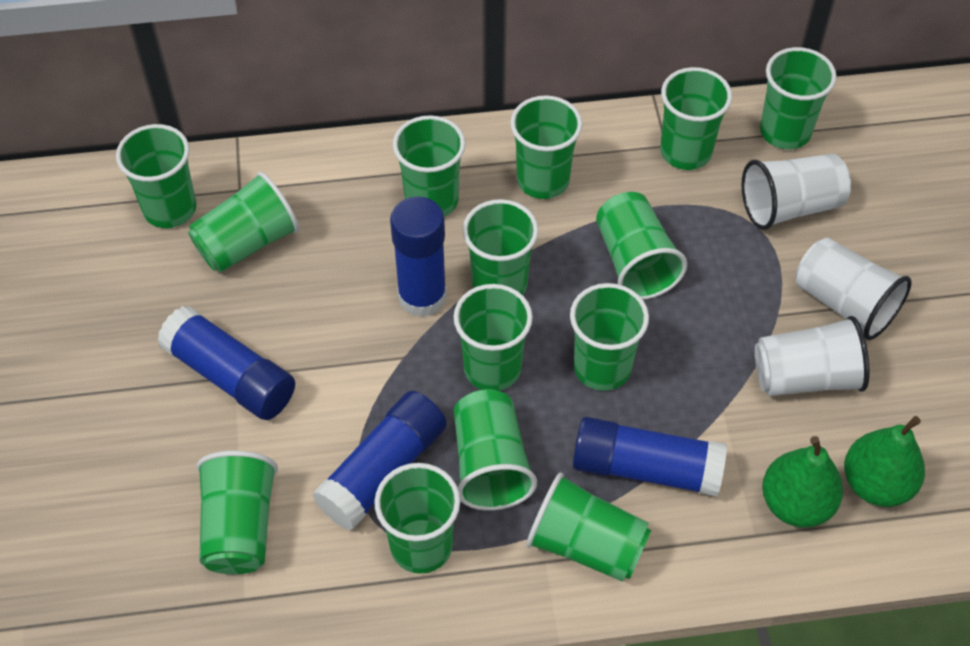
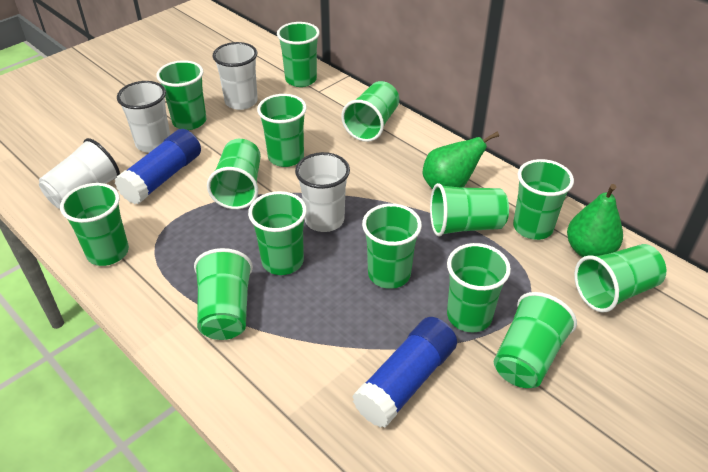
blue glue stick: [157,306,295,420] [312,391,447,531] [390,196,447,317] [573,417,727,496] = 4 -> [115,129,201,204] [352,317,457,428] = 2
white cup: [742,154,851,230] [755,316,870,396] [796,238,912,340] = 3 -> [39,138,120,209] [117,81,170,153] [212,42,258,110] [295,152,350,232] = 4

